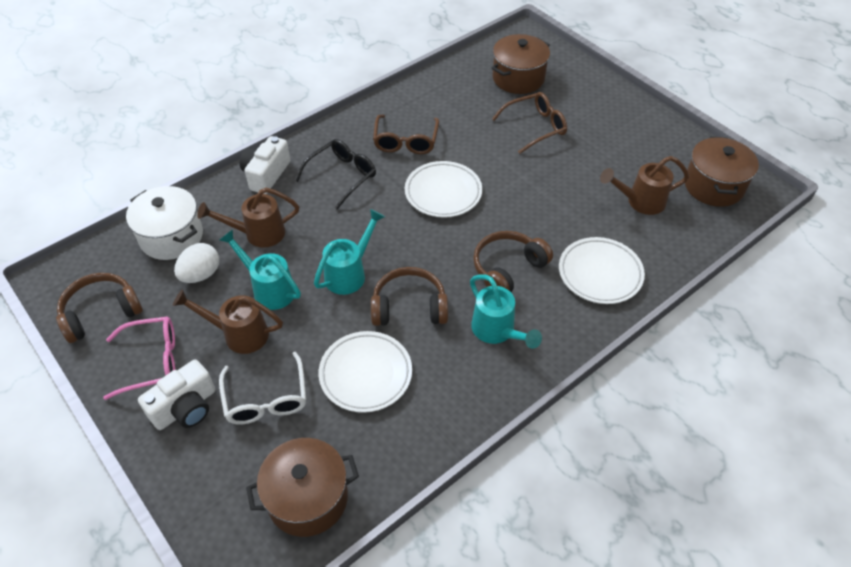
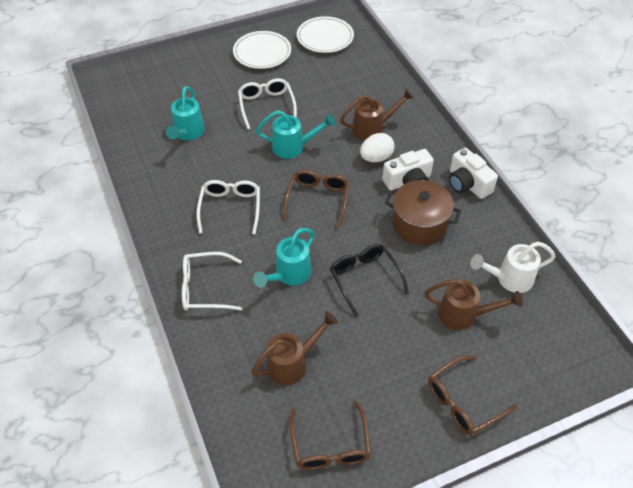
brown glasses: [373,115,439,154] [492,92,567,154] = 2 -> [284,170,350,229] [289,401,371,470] [428,356,517,435] = 3
brown headphones: [56,273,143,343] [371,267,448,326] [473,231,553,292] = 3 -> none = 0
brown pot: [246,438,359,537] [492,34,550,94] [685,136,759,207] = 3 -> [385,180,461,245] = 1
pink glasses: [103,316,175,400] = 1 -> none = 0
white glasses: [219,352,306,424] = 1 -> [182,252,243,310] [197,180,260,234] [238,78,297,129] = 3
white plate: [319,331,412,413] [405,161,482,218] [559,237,645,304] = 3 -> [233,31,291,69] [297,16,354,53] = 2
white pot: [126,186,203,260] = 1 -> none = 0
white watering can: none = 0 -> [470,242,556,293] = 1

